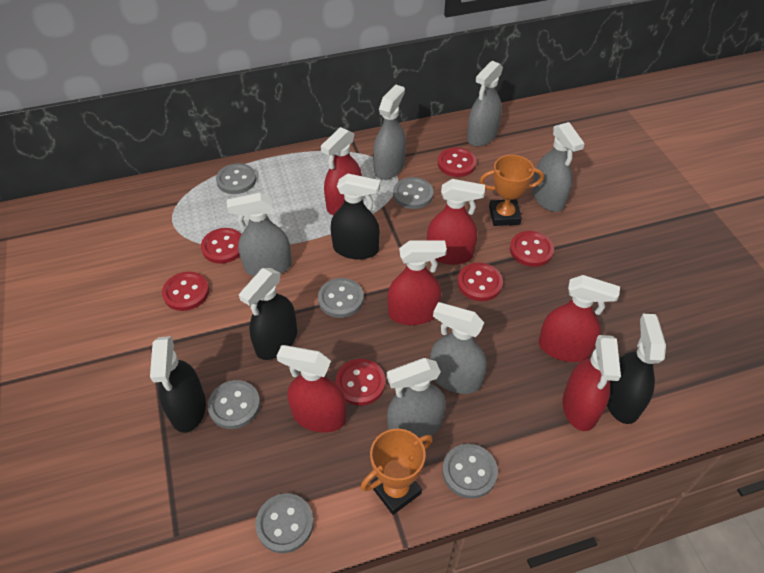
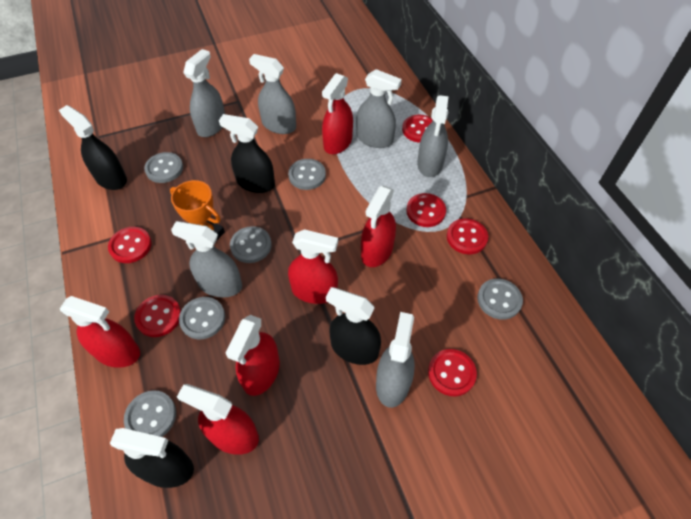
orange trophy: [361,429,433,515] [479,155,544,226] = 2 -> [170,180,225,241] = 1

